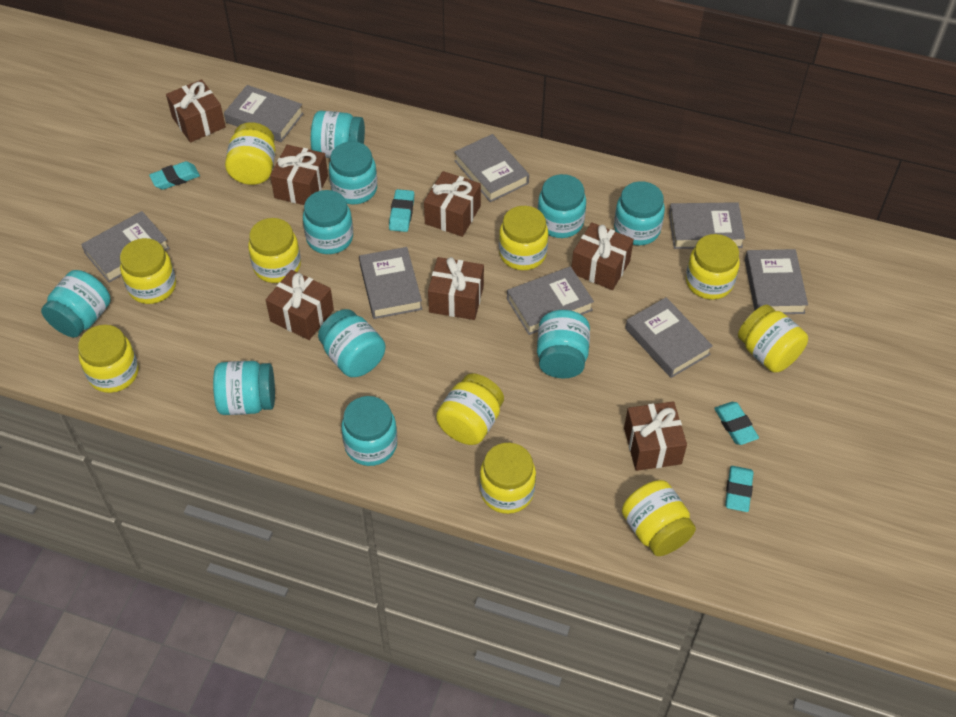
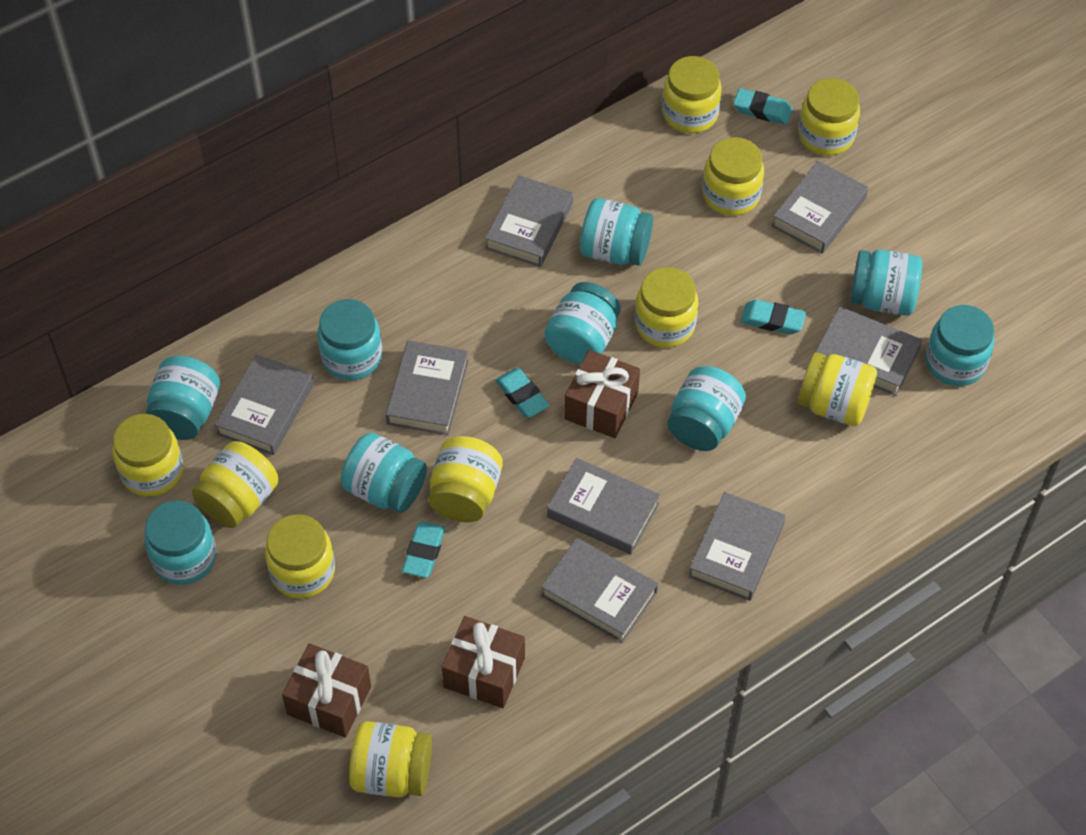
brown gift: [166,79,226,142] [266,270,334,340] [270,145,328,205] [424,171,481,237] [428,257,484,320] [572,222,634,290] [624,401,687,471] = 7 -> [282,643,371,738] [442,616,525,708] [564,350,640,438] = 3
turquoise jar: [41,270,111,338] [213,361,275,415] [303,190,353,254] [311,111,365,158] [318,309,386,377] [329,142,377,204] [341,396,397,466] [537,310,590,378] [538,174,586,238] [614,181,665,245] = 10 -> [144,501,216,585] [145,356,220,440] [317,299,382,380] [341,433,427,513] [545,282,621,364] [580,198,653,266] [667,366,746,451] [850,250,923,316] [926,305,994,386] = 9

